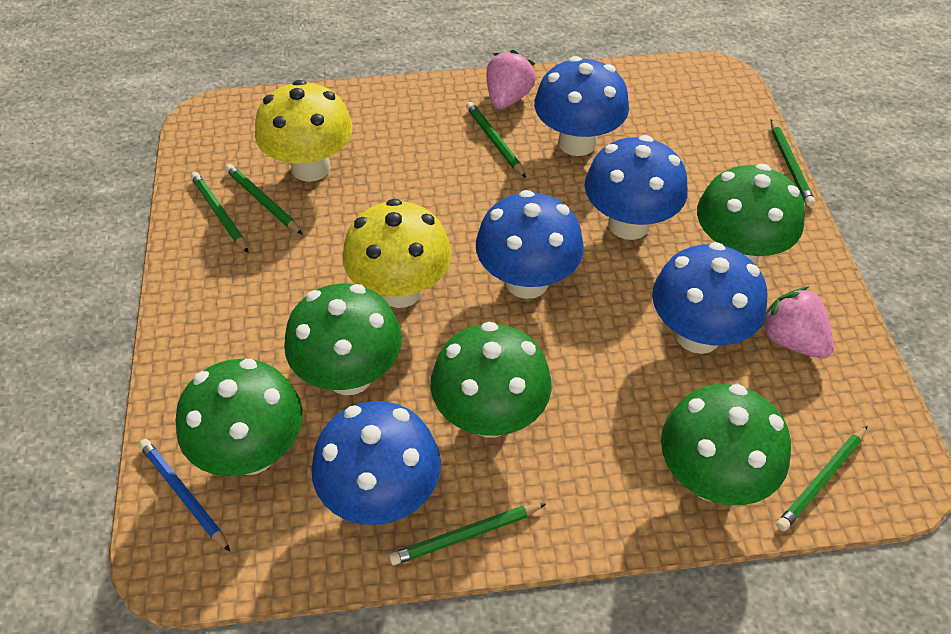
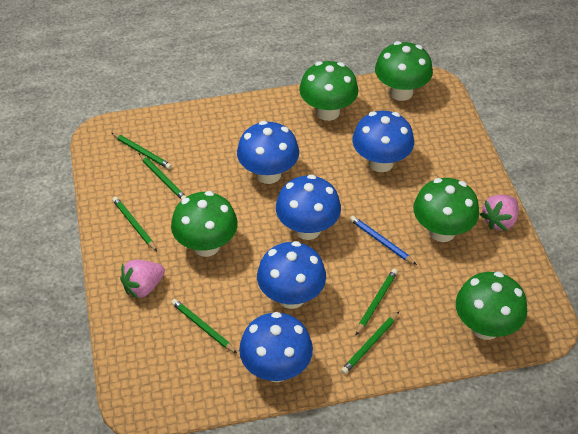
yellow mushroom: [255,80,352,182] [342,199,452,308] = 2 -> none = 0

